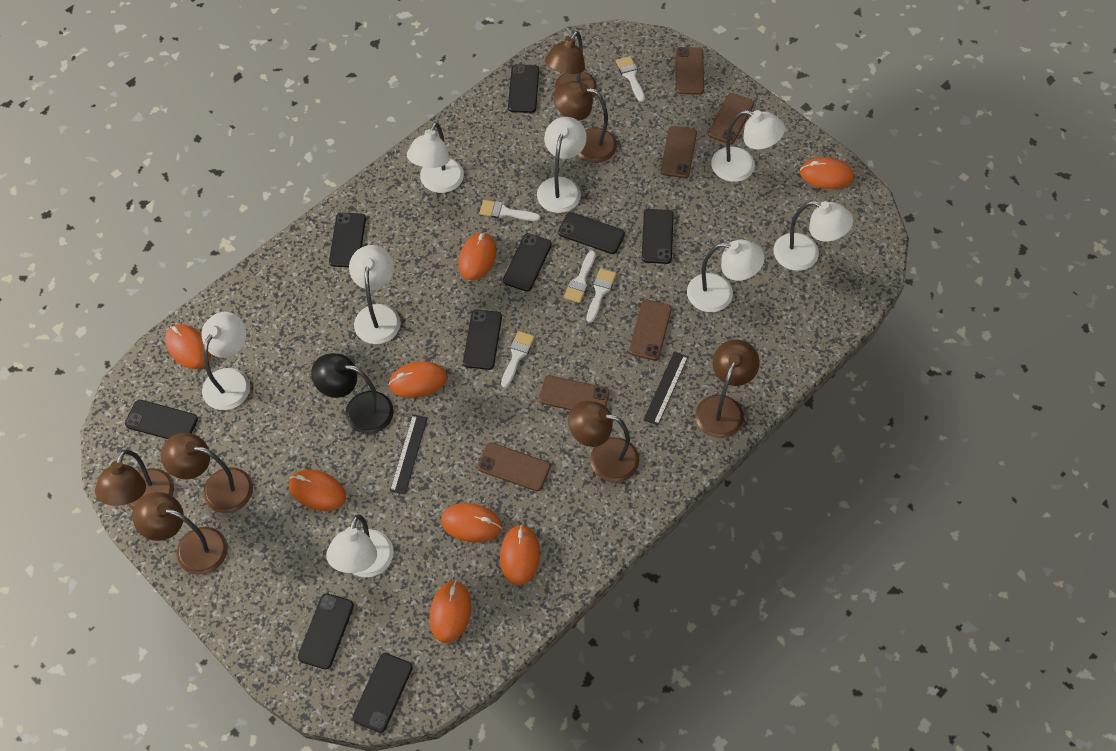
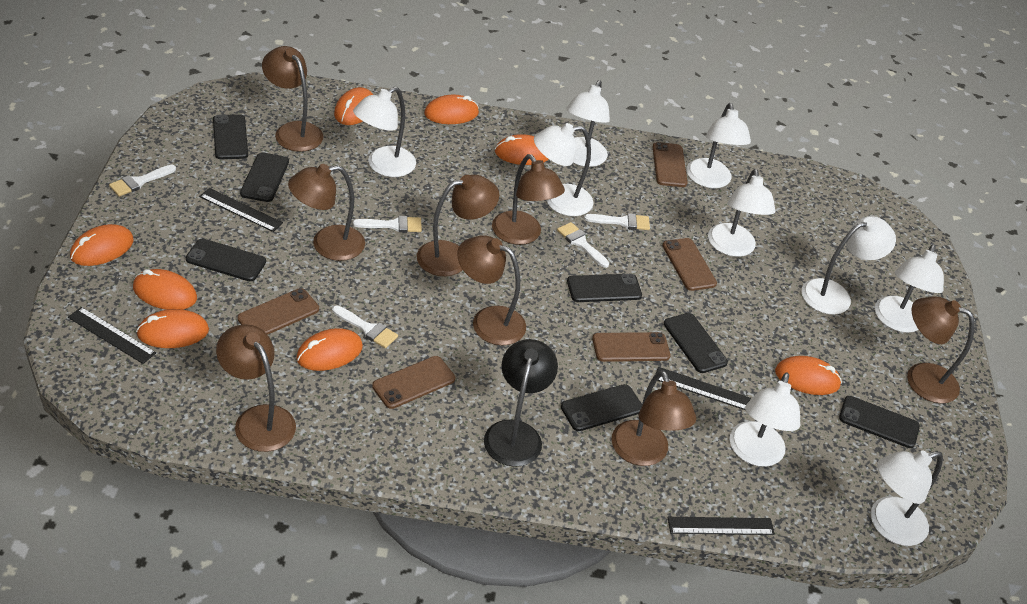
black phone: [125,400,198,439] [298,593,354,669] [329,213,366,267] [352,653,413,733] [463,310,502,370] [503,233,552,291] [508,64,539,113] [558,212,625,254] [642,209,674,264] = 9 -> [186,239,266,281] [213,114,248,159] [240,152,289,202] [561,384,642,431] [567,274,642,302] [664,313,728,373] [839,396,920,448] = 7
black ruler: [390,414,428,494] [644,351,688,426] = 2 -> [68,307,156,364] [199,188,283,232] [656,367,751,410] [668,517,775,535] = 4
brown lamp: [95,450,174,510] [132,492,228,575] [161,433,253,513] [545,31,597,96] [554,81,617,163] [568,401,639,482] [695,340,760,438] = 7 -> [216,325,296,452] [262,46,323,152] [288,164,365,261] [417,175,499,276] [457,235,526,345] [492,154,565,245] [612,370,696,466] [907,296,975,404] = 8
brown phone: [477,443,550,491] [539,375,609,410] [629,300,672,361] [661,126,697,178] [675,47,704,95] [708,93,754,145] = 6 -> [237,288,319,335] [372,356,455,409] [592,332,670,362] [653,142,688,187] [662,238,717,291] = 5
white lamp: [202,312,250,410] [326,515,394,577] [349,245,401,344] [407,122,464,193] [537,117,587,213] [687,239,765,312] [711,110,785,182] [773,201,853,271] = 8 -> [353,87,416,177] [534,123,593,216] [566,80,610,167] [687,103,751,188] [708,169,775,257] [729,372,800,467] [801,216,896,315] [871,450,943,546] [875,244,944,333] = 9

